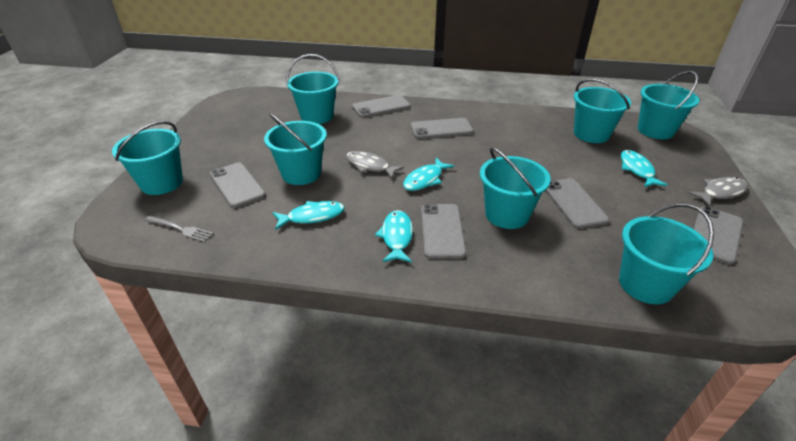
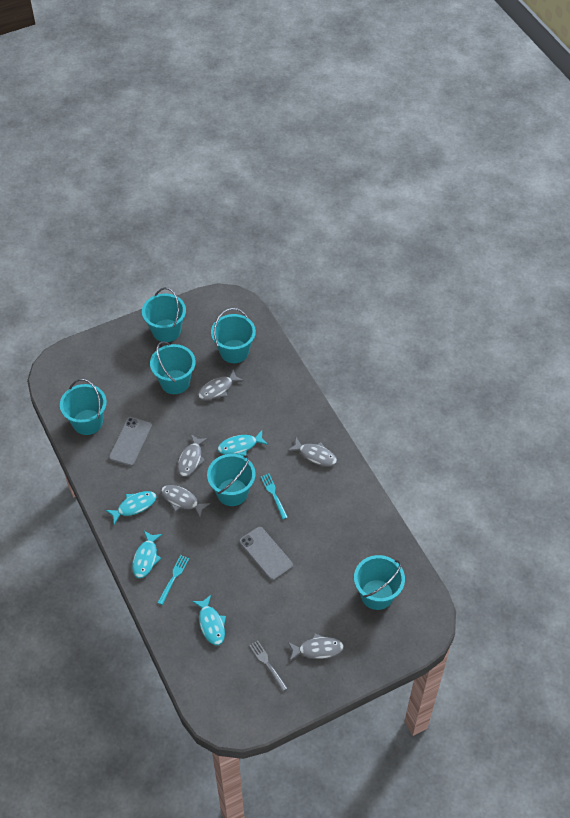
grey fish: [346,151,404,179] [688,177,748,207] = 2 -> [161,485,210,517] [177,434,208,477] [198,369,244,400] [287,438,337,466] [288,633,344,661] = 5
grey phone: [209,162,266,208] [352,95,411,118] [411,118,474,139] [421,204,466,259] [545,178,609,229] [693,206,743,265] = 6 -> [109,417,152,467] [239,527,293,581] = 2
turquoise bucket: [112,121,183,195] [264,113,327,185] [286,54,339,124] [480,147,551,229] [574,79,631,143] [619,203,714,304] [638,71,700,139] = 7 -> [60,379,107,435] [142,288,186,342] [150,341,196,394] [207,454,256,506] [211,308,256,363] [354,555,405,610] = 6
turquoise fork: none = 0 -> [157,555,189,605] [260,473,288,519] = 2

